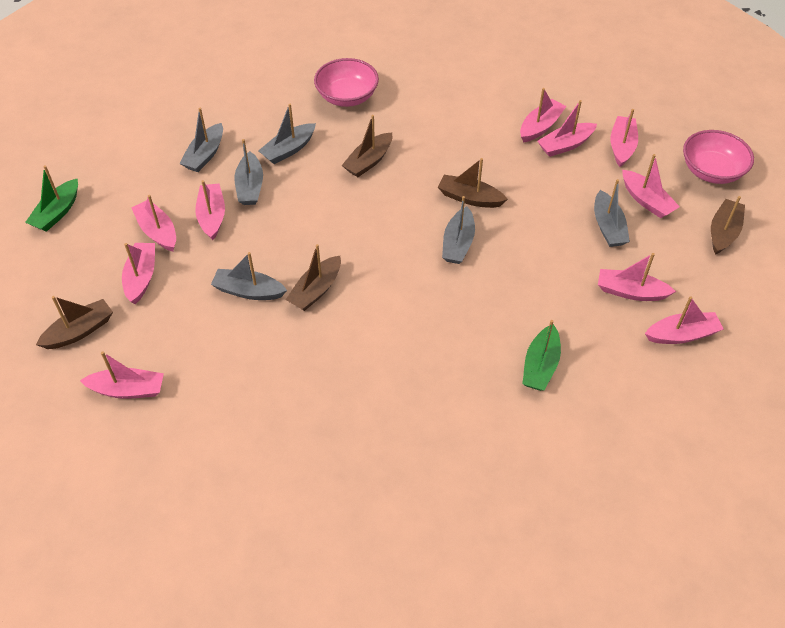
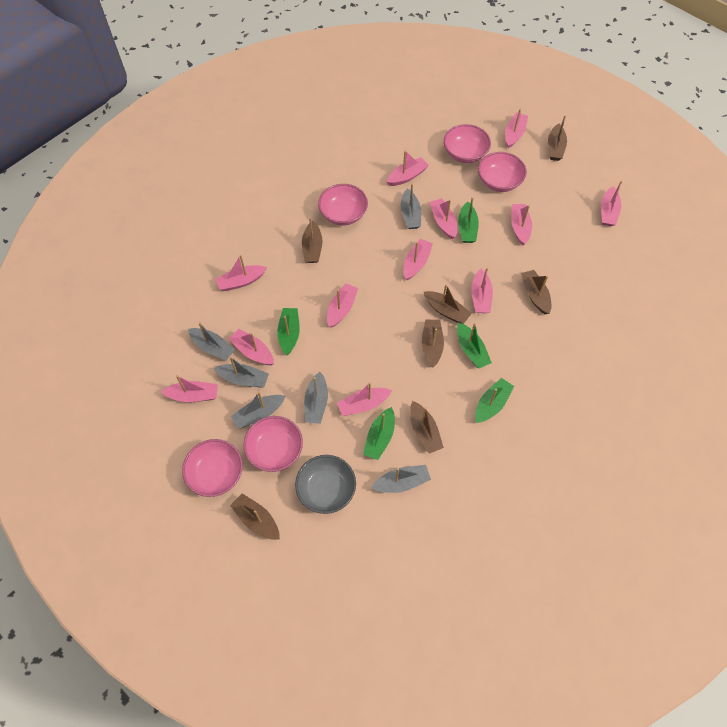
brown boat: [36,296,113,349] [286,244,341,311] [342,115,392,177] [438,158,508,208] [711,196,745,255] = 5 -> [230,493,280,540] [302,217,322,263] [410,401,444,454] [422,319,444,368] [424,284,472,324] [521,270,552,314] [548,115,567,161] = 7
green boat: [25,165,78,232] [522,320,561,391] = 2 -> [277,308,300,355] [363,407,395,460] [457,322,492,369] [458,197,479,243] [475,378,514,423] = 5
grey bowl: none = 0 -> [295,455,356,514] = 1
pink boat: [80,351,164,399] [122,243,155,304] [131,195,176,252] [195,180,225,240] [520,88,567,143] [537,100,597,157] [598,253,676,301] [610,109,638,167] [622,154,680,218] [645,297,724,344] = 10 -> [161,375,218,402] [216,255,267,291] [229,329,274,365] [327,283,358,328] [337,382,392,416] [387,151,429,186] [403,238,433,280] [430,198,457,239] [471,268,493,313] [505,108,528,148] [511,204,532,246] [601,181,622,226] = 12
pink bowl: [314,58,379,107] [683,130,754,184] = 2 -> [182,439,243,497] [243,416,303,472] [318,184,368,225] [444,124,491,163] [478,152,527,192] = 5

